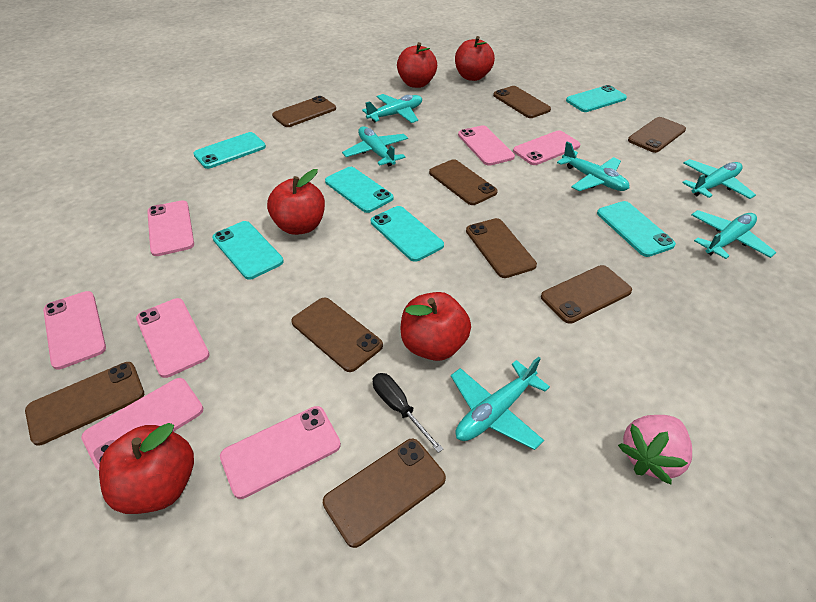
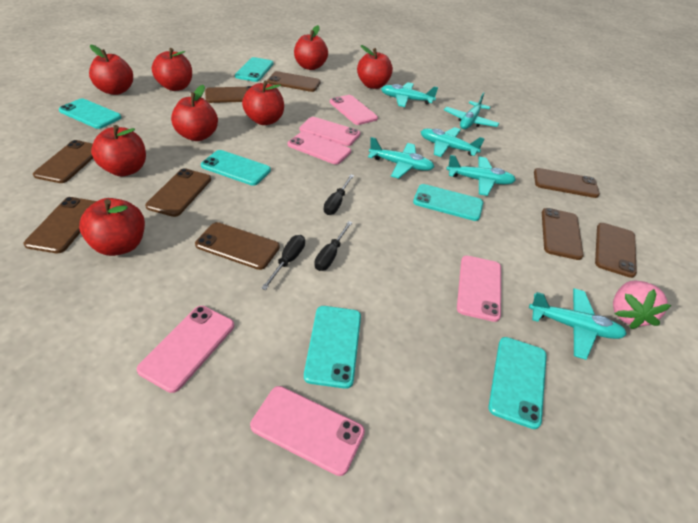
black screwdriver: [373,373,443,453] = 1 -> [261,235,305,290] [314,221,353,271] [324,174,354,215] = 3
pink phone: [43,291,106,370] [81,378,203,471] [136,298,210,378] [147,200,194,256] [220,406,341,499] [458,125,515,166] [513,130,580,165] = 7 -> [137,306,234,393] [250,386,365,476] [288,131,351,165] [299,117,360,146] [330,95,378,125] [457,256,501,322] = 6
red apple: [99,423,194,514] [267,169,325,235] [397,42,437,88] [400,292,471,361] [455,36,495,81] = 5 -> [79,198,145,256] [89,44,133,95] [91,125,146,177] [152,48,192,91] [171,85,218,141] [242,80,284,125] [294,25,328,70] [357,45,393,89] = 8

